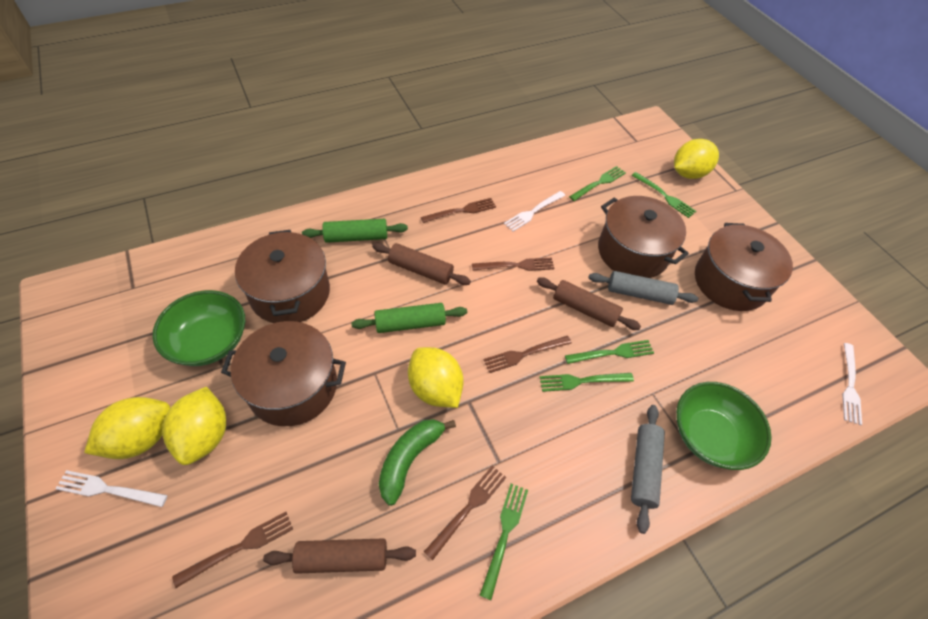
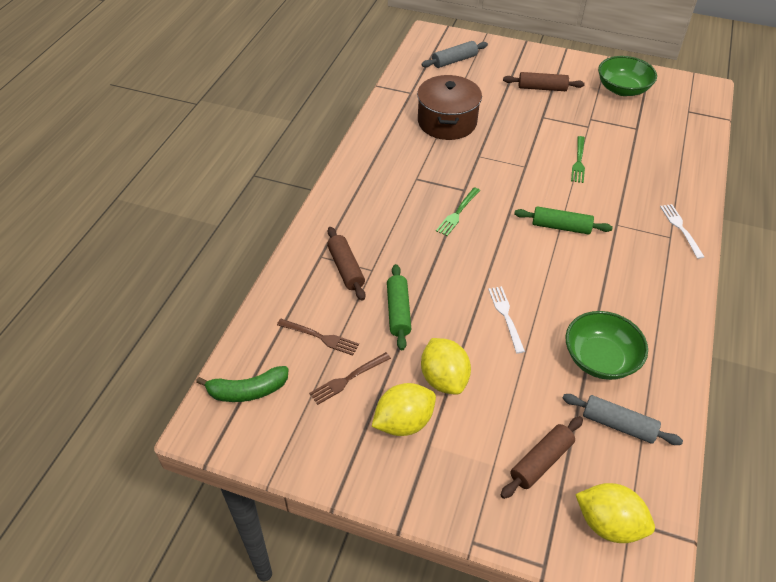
brown fork: [172,512,293,588] [421,198,496,223] [424,466,506,561] [472,258,554,271] [483,336,572,373] = 5 -> [277,319,359,356] [309,352,391,405] = 2
brown pot: [221,321,346,426] [235,230,330,323] [598,196,689,278] [695,223,793,311] = 4 -> [417,75,482,140] = 1
green fork: [479,484,528,600] [539,373,634,392] [565,340,654,364] [569,166,626,201] [631,172,696,218] = 5 -> [436,187,480,236] [571,136,585,183] = 2
white fork: [55,470,168,507] [504,191,565,232] [842,343,862,425] = 3 -> [488,286,525,353] [660,204,704,259] = 2
yellow lemon: [84,397,170,459] [162,387,226,465] [408,347,464,408] [674,139,719,179] = 4 -> [372,383,436,436] [421,338,471,395] [575,483,655,543] = 3

